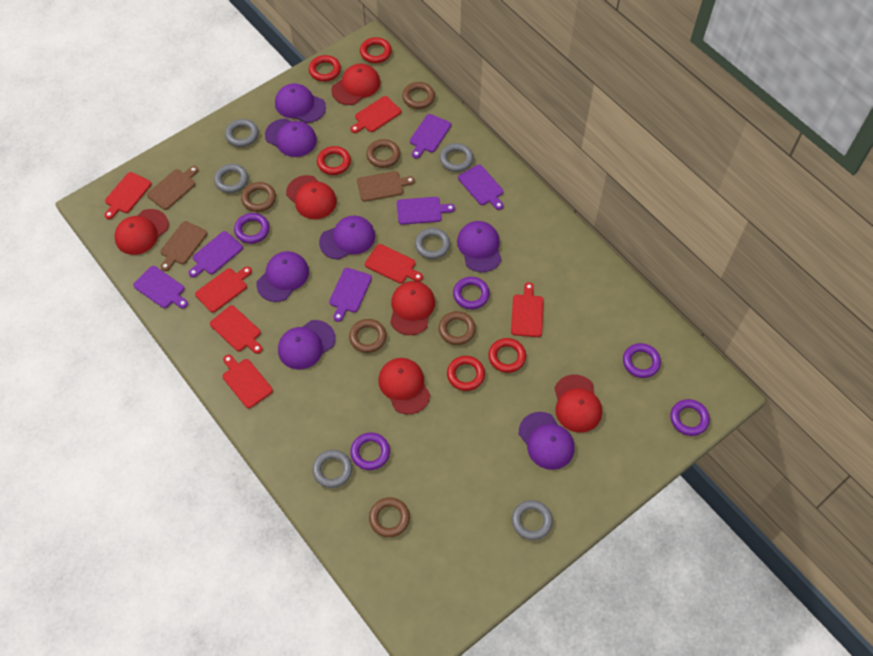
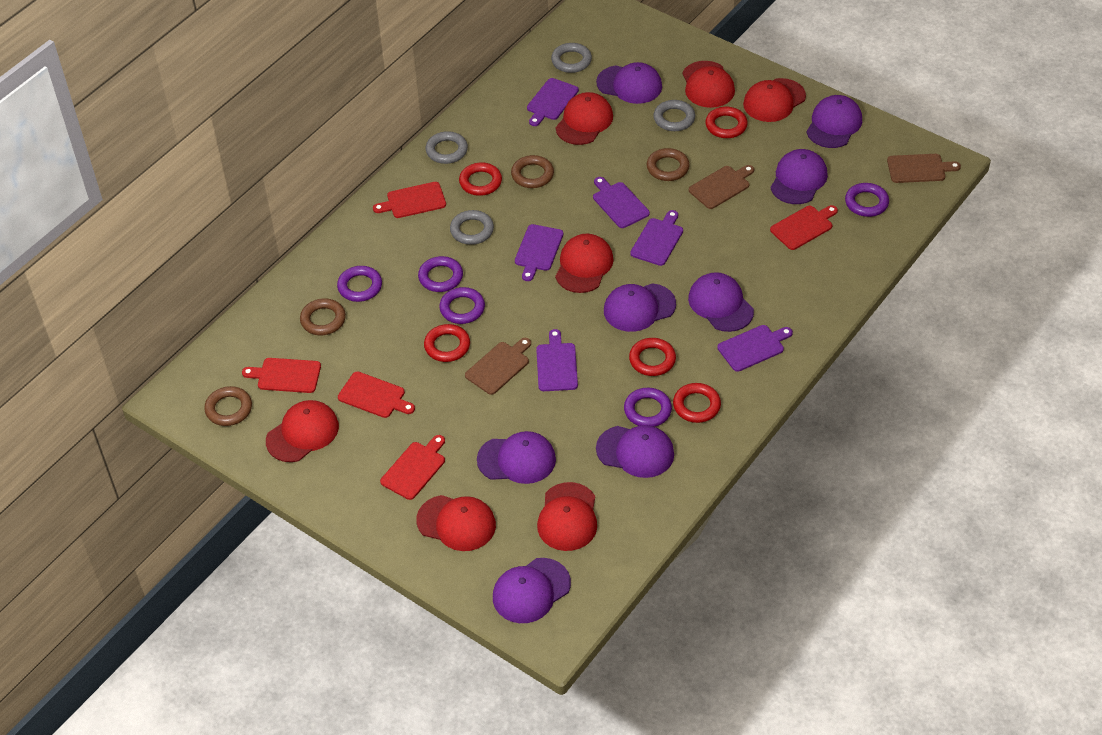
brown ring: [241,182,276,212] [349,319,387,353] [366,139,400,168] [369,497,410,537] [402,82,435,109] [438,311,476,345] = 6 -> [204,386,252,426] [300,298,346,335] [511,155,554,188] [647,148,690,181] = 4
grey ring: [214,164,248,193] [225,119,259,147] [312,450,352,488] [415,228,450,259] [439,143,473,172] [512,500,553,540] = 6 -> [426,131,468,164] [450,210,494,245] [551,43,592,73] [653,100,695,131] = 4
purple cap: [256,251,309,302] [265,118,317,157] [275,83,326,123] [278,320,335,369] [319,216,375,260] [457,221,502,272] [519,412,575,470] = 7 -> [477,431,556,484] [493,558,571,623] [596,62,662,104] [596,425,674,478] [604,283,676,332] [688,272,754,332] [770,149,828,204] [806,95,862,148] = 8
red cap: [114,209,169,255] [286,175,337,219] [331,63,380,105] [378,358,430,414] [390,281,435,335] [554,375,602,433] = 6 -> [266,400,339,462] [416,495,496,551] [537,482,597,551] [555,234,614,293] [556,92,613,145] [682,61,735,108] [743,78,806,122] = 7
red cutting board: [104,172,152,219] [195,266,252,313] [210,305,263,354] [222,355,273,408] [350,96,401,133] [365,244,423,283] [511,282,544,337] = 7 -> [242,358,321,393] [338,371,415,418] [373,182,446,218] [380,435,445,500] [770,205,838,250] = 5

